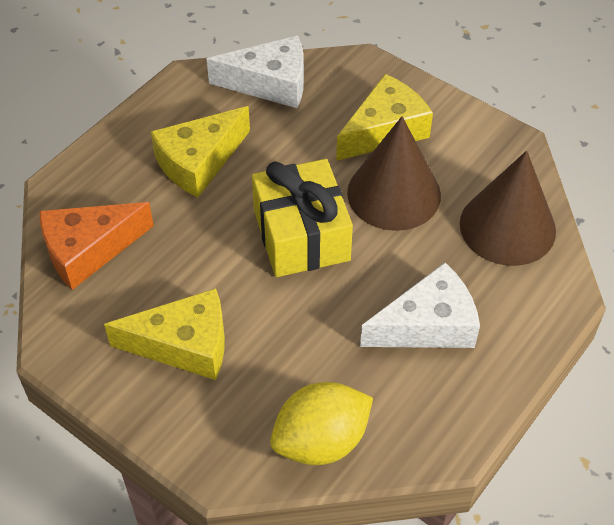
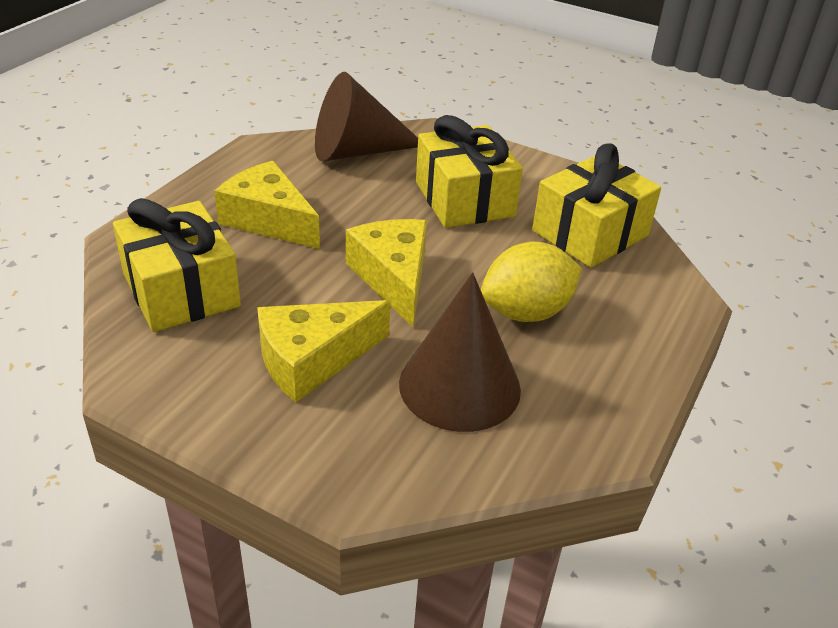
orange cheese: [40,202,154,290] = 1 -> none = 0
white cheese: [207,36,304,108] [360,263,480,348] = 2 -> none = 0
yellow gift: [252,159,353,277] = 1 -> [113,198,241,332] [416,115,523,228] [532,143,661,268] = 3

